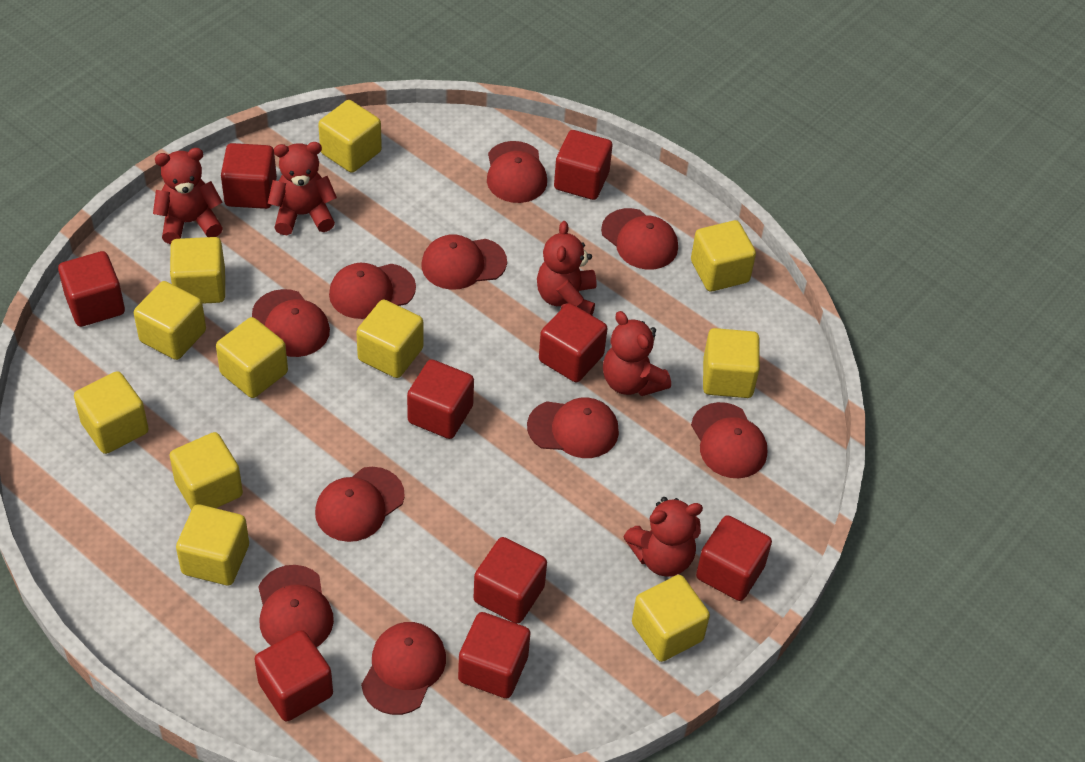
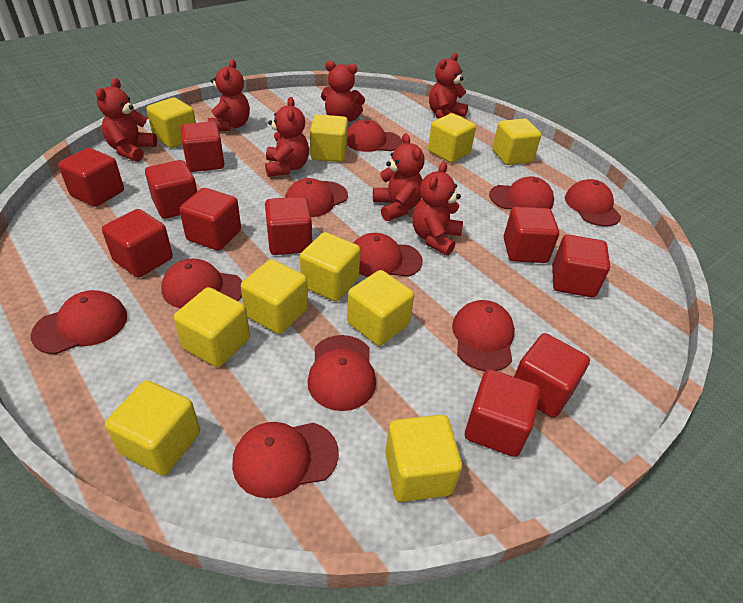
red cube: [58,251,125,327] [221,143,277,209] [254,630,333,721] [407,359,474,439] [458,612,531,698] [473,537,547,624] [539,303,607,382] [554,130,612,200] [696,515,772,601] = 9 -> [58,148,124,207] [102,209,173,278] [145,160,197,219] [179,188,241,251] [180,121,224,172] [265,197,312,255] [465,369,540,457] [504,207,559,263] [514,333,590,418] [552,234,610,297] = 10
red teddy bear: [153,148,223,244] [268,142,337,235] [537,221,596,315] [603,311,671,396] [624,497,703,577] = 5 -> [96,78,157,162] [208,59,250,131] [265,97,309,177] [321,61,365,122] [373,134,425,221] [412,162,463,256] [429,53,468,119] = 7
yellow cube: [74,371,149,454] [134,281,206,360] [169,432,243,510] [170,237,225,304] [176,504,249,585] [216,317,288,398] [318,100,382,173] [356,300,423,378] [632,575,710,662] [691,220,756,292] [703,328,760,398] = 11 -> [105,380,200,475] [146,97,196,148] [174,287,250,367] [241,259,308,334] [300,232,361,302] [310,114,348,162] [347,270,414,346] [385,415,462,502] [428,113,476,163] [492,118,541,165] = 10

